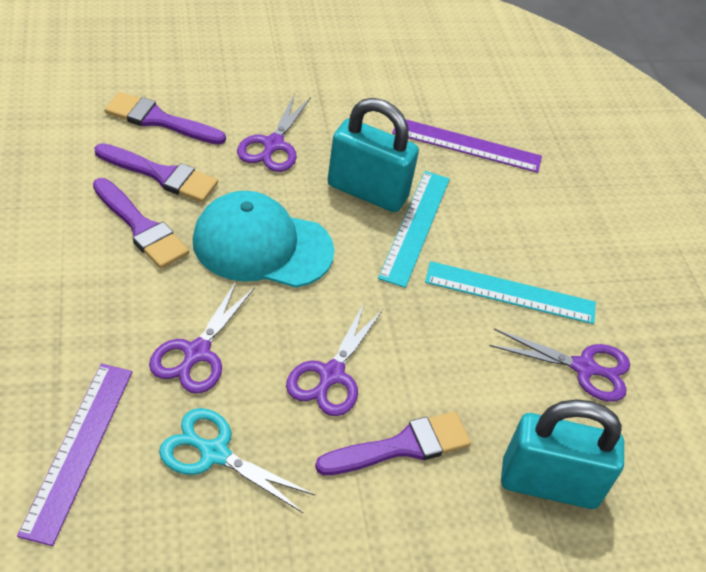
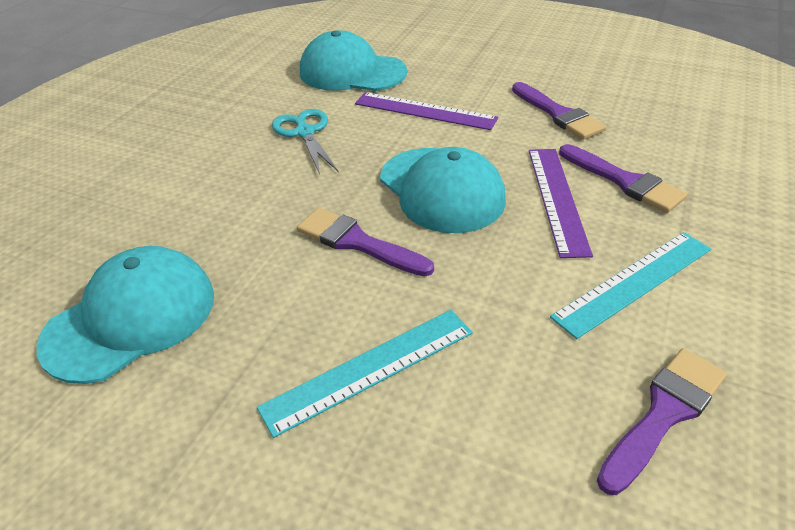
purple scissors: [149,280,255,394] [237,94,311,172] [286,304,383,416] [489,328,630,402] = 4 -> none = 0
turquoise cap: [192,191,335,288] = 1 -> [37,246,214,384] [300,30,407,91] [380,147,506,233] = 3
turquoise padlock: [328,98,419,212] [501,399,624,509] = 2 -> none = 0

